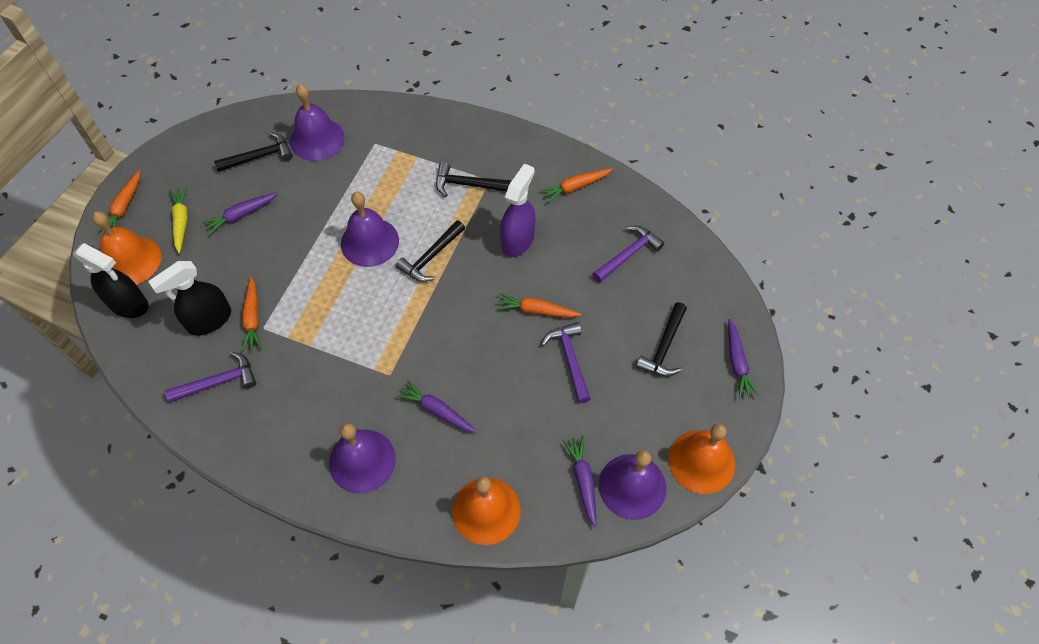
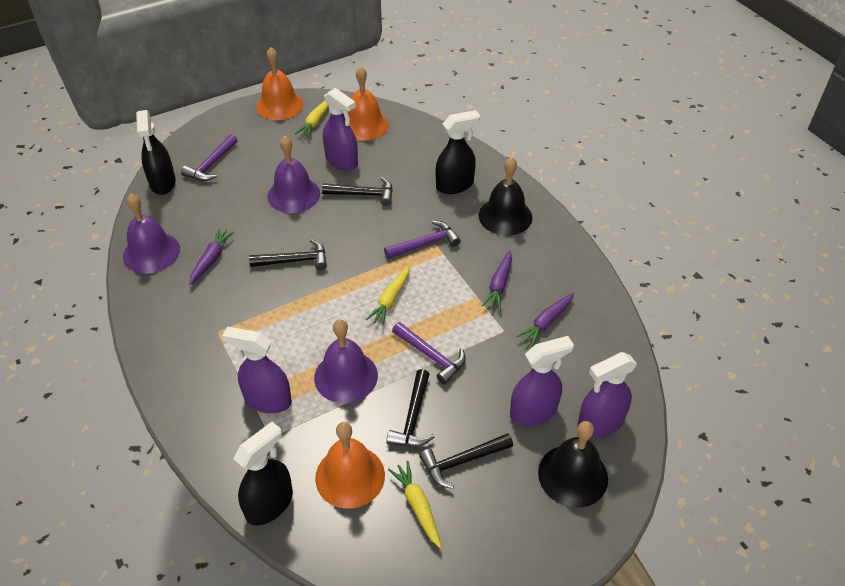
black bell: none = 0 -> [479,157,532,236] [538,421,608,508] = 2
black spray bottle: [73,243,149,318] [148,261,231,336] = 2 -> [136,110,176,195] [233,422,293,525] [436,110,480,194] = 3
orange carrot: [97,170,140,232] [241,277,262,352] [496,293,581,318] [540,168,612,203] = 4 -> none = 0
purple bell: [290,84,345,161] [329,423,396,493] [341,192,399,267] [599,450,666,520] = 4 -> [123,194,180,274] [268,136,320,213] [314,319,378,403] = 3
purple carrot: [201,192,278,236] [396,380,477,432] [563,436,596,527] [728,319,759,398] = 4 -> [189,228,235,285] [482,250,512,310] [517,293,574,347] = 3
purple spray bottle: [500,164,536,257] = 1 -> [222,327,292,413] [323,88,358,171] [510,336,574,426] [578,352,637,437] = 4
yellow carrot: [169,187,188,253] = 1 -> [295,101,329,138] [366,266,409,326] [388,461,442,548] = 3

